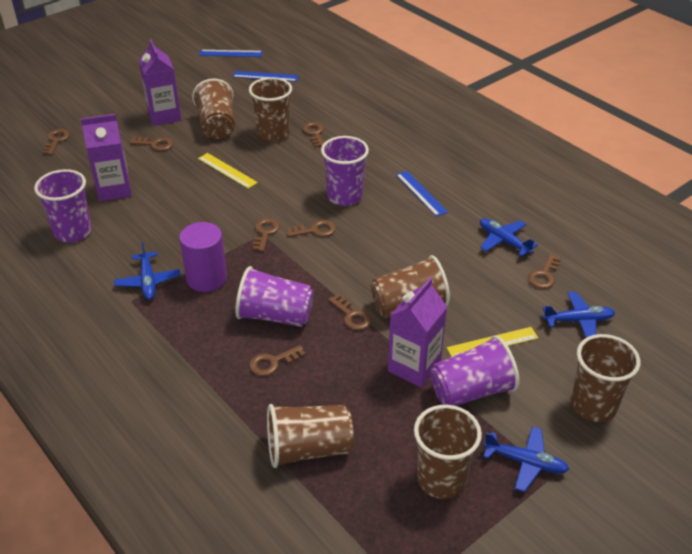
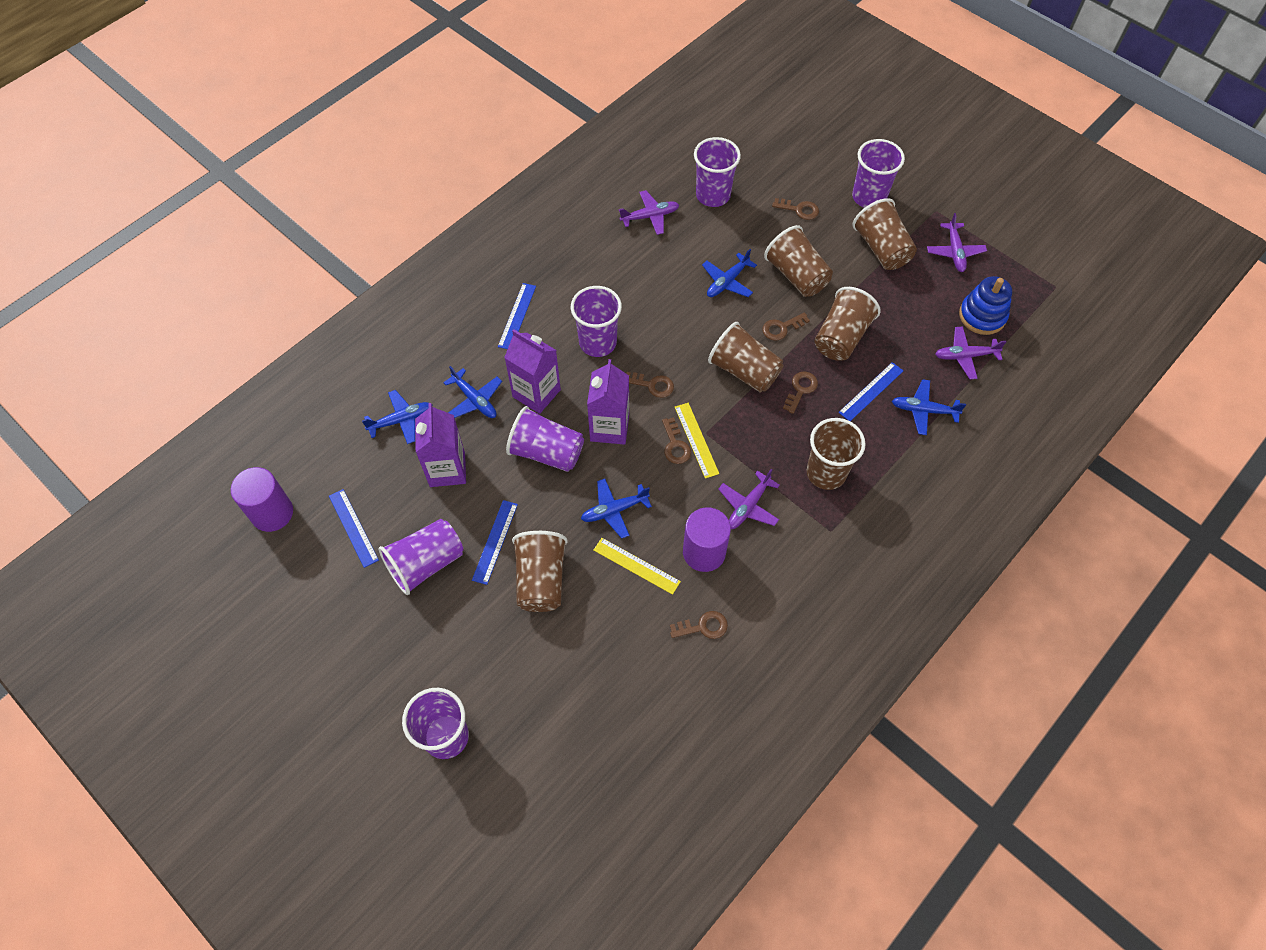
blue plane: [114,242,181,300] [480,218,538,257] [483,426,569,492] [542,292,616,338] = 4 -> [362,390,429,444] [443,366,502,418] [581,479,652,539] [702,249,757,297] [892,379,966,435] = 5
blue ruler: [199,50,263,57] [233,71,298,82] [396,171,448,217] = 3 -> [329,489,379,568] [472,500,518,585] [498,283,536,349] [838,362,903,421] = 4
blue stacking toy: none = 0 -> [959,276,1012,335] = 1
brown key: [43,129,70,155] [129,137,173,151] [249,345,306,376] [253,218,280,252] [287,220,336,237] [303,122,324,147] [328,294,372,330] [528,254,561,289] = 8 -> [626,372,674,398] [662,417,691,464] [670,611,728,639] [762,312,810,341] [772,198,819,220] [783,372,818,414] = 6
purple cup: [34,169,92,243] [235,266,314,327] [321,136,369,206] [430,335,519,406] = 4 -> [379,519,463,595] [402,688,469,759] [506,406,584,472] [571,286,622,357] [694,137,741,207] [852,139,905,208] = 6
purple cylinder: [179,222,227,292] = 1 -> [231,467,293,532] [683,508,731,572] = 2
purple plane: none = 0 -> [619,190,679,235] [718,469,780,529] [927,213,987,272] [935,326,1006,379] = 4

